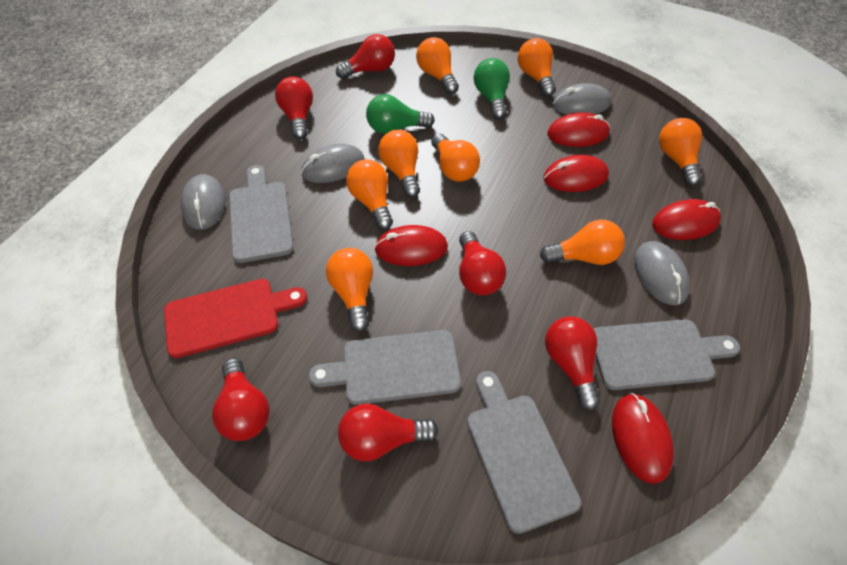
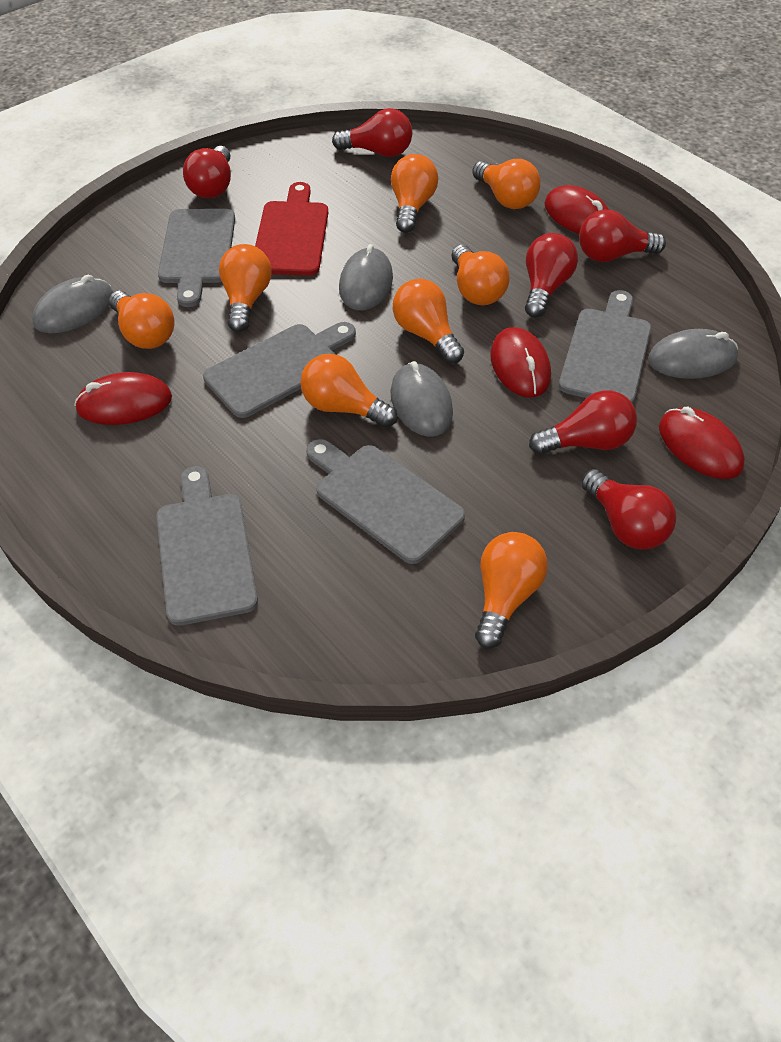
green light bulb: [366,94,435,134] [474,58,510,119] = 2 -> none = 0
grey cutting board: [229,165,293,263] [309,330,461,405] [467,371,581,534] [594,319,740,390] = 4 -> [156,466,258,626] [158,209,235,307] [203,322,356,418] [306,439,465,564] [559,290,651,404] = 5
red mouse: [374,225,448,266] [543,155,609,192] [547,112,610,147] [612,393,674,484] [652,199,721,240] = 5 -> [74,372,172,425] [490,327,551,397] [544,185,609,234] [659,406,745,479] = 4

